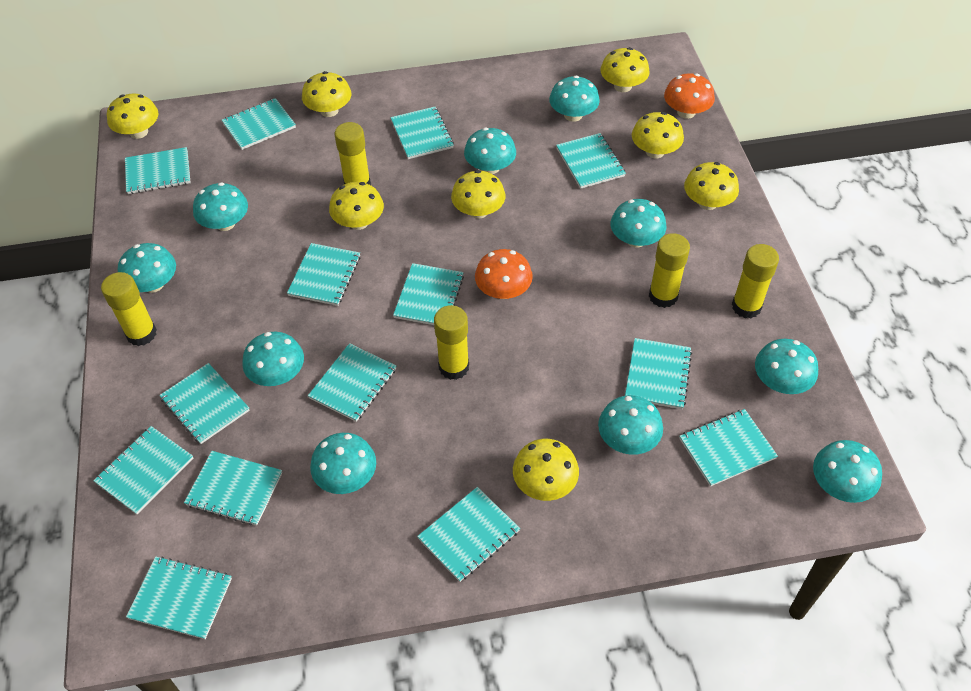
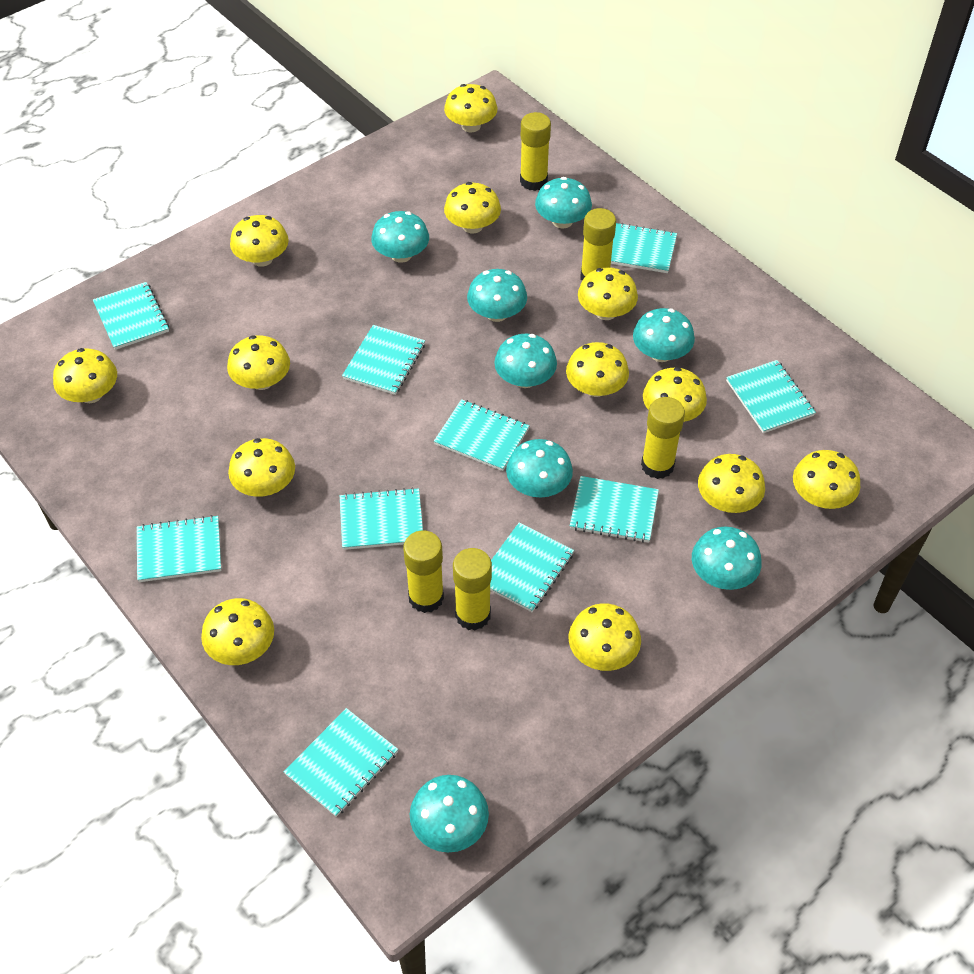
orange mushroom: [475,249,533,299] [664,73,715,119] = 2 -> none = 0
turquoise mushroom: [118,243,176,293] [193,182,248,231] [242,332,304,386] [310,433,376,494] [464,128,516,174] [549,76,600,122] [598,395,663,455] [611,199,666,248] [755,339,818,394] [813,440,882,503] = 10 -> [371,211,429,263] [410,775,489,852] [467,269,527,322] [494,334,557,388] [506,439,573,498] [535,177,592,229] [633,308,695,362] [692,527,762,590] = 8
turquoise notebook: [93,426,194,514] [125,147,191,194] [126,556,232,639] [159,363,250,444] [184,451,282,525] [222,98,296,150] [287,243,360,306] [308,343,396,422] [391,107,454,159] [393,263,464,325] [417,487,520,582] [556,133,626,189] [625,338,692,409] [679,409,778,487] = 14 -> [93,282,169,350] [137,515,221,582] [284,708,398,817] [340,488,423,550] [342,325,425,395] [434,399,529,471] [490,523,574,612] [570,476,659,543] [611,223,677,273] [726,360,816,433] = 10
yellow mushroom: [107,93,159,139] [302,71,351,117] [329,182,384,230] [451,170,505,219] [513,439,579,501] [600,47,650,92] [632,112,684,158] [684,162,739,210] = 8 -> [53,348,117,403] [201,598,274,665] [227,335,290,390] [228,438,295,497] [230,215,288,267] [444,84,497,132] [444,182,501,233] [566,342,629,397] [569,603,641,671] [578,267,638,320] [643,367,707,422] [698,454,765,513] [793,450,860,509] = 13

